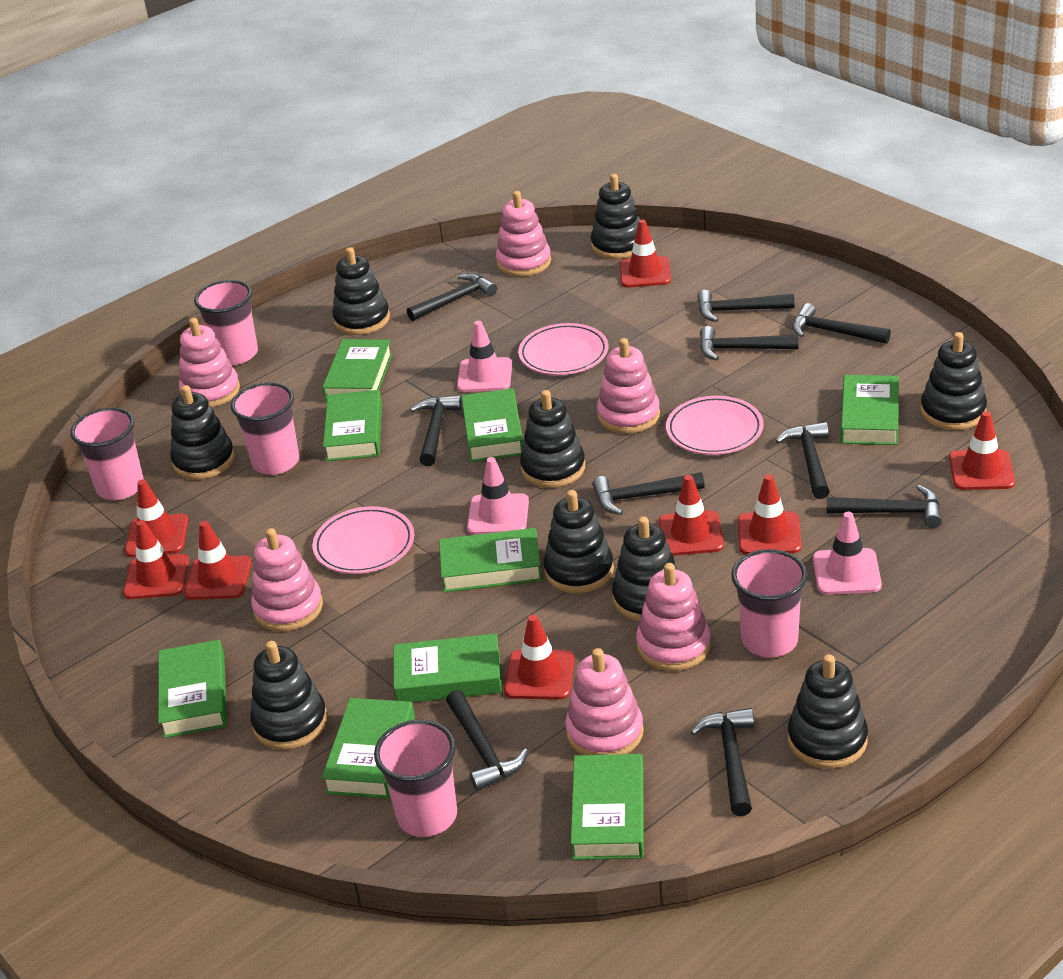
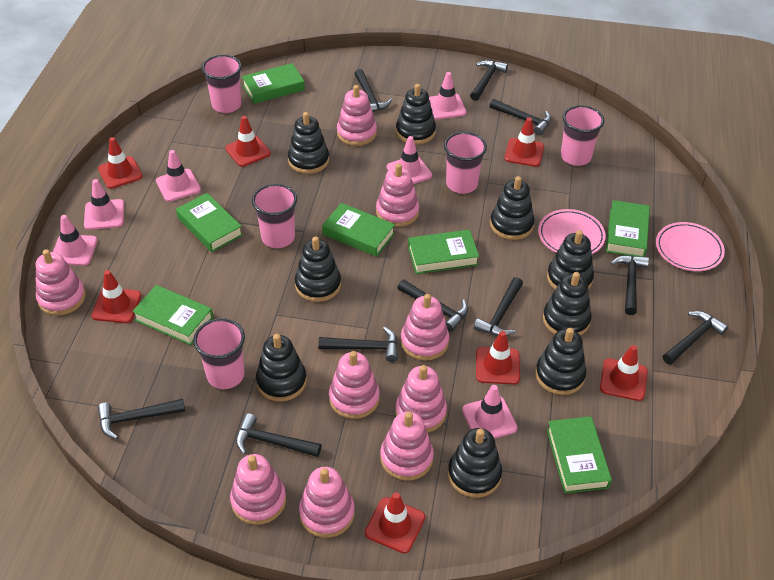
green book: [158,640,227,738] [322,339,392,402] [322,698,415,799] [323,390,382,461] [393,633,502,702] [439,528,542,592] [461,388,523,462] [571,754,644,860] [841,375,899,445] = 9 -> [132,285,213,345] [176,193,243,252] [242,63,305,104] [322,203,395,257] [408,230,479,274] [547,416,612,494] [606,200,650,257] = 7
pink plate: [312,506,414,574] [518,323,609,375] [666,396,764,455] = 3 -> [538,209,606,254] [656,222,725,271] = 2
pink stacking toy: [179,318,240,407] [251,528,323,631] [496,191,551,276] [565,648,644,755] [597,338,660,434] [636,563,711,671] = 6 -> [35,249,85,316] [230,454,286,525] [299,467,355,538] [329,351,380,419] [337,85,377,146] [376,164,419,227] [380,411,434,481] [395,365,447,433] [401,294,449,361] = 9
pink traffic cone: [457,321,512,392] [467,457,529,535] [813,512,882,595] = 3 -> [53,215,97,266] [84,179,124,230] [156,150,201,202] [387,136,432,184] [429,72,466,119] [462,385,517,439] = 6
red traffic cone: [123,520,189,599] [125,479,188,557] [184,521,252,600] [504,615,575,700] [620,220,671,288] [659,475,724,556] [738,474,801,555] [949,411,1015,490] = 8 -> [91,270,141,323] [98,137,143,189] [225,116,271,167] [365,492,425,553] [476,331,520,385] [504,117,544,167] [600,345,648,401] = 7

